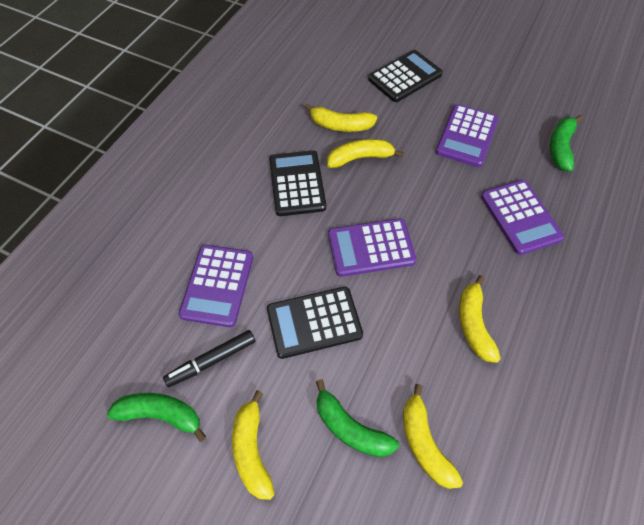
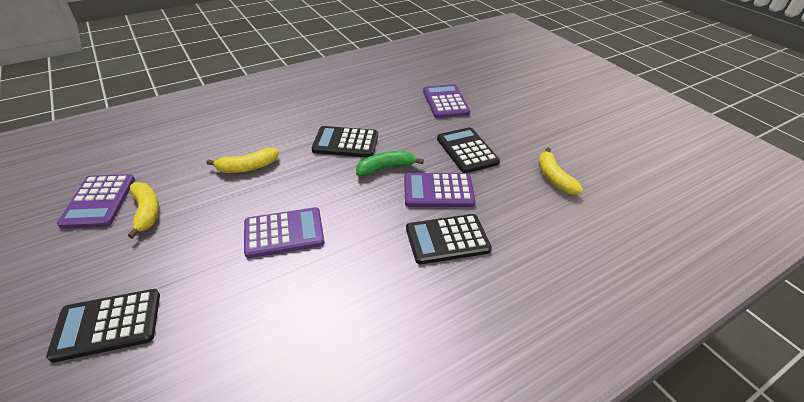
black calculator: [267,287,363,359] [269,150,326,216] [368,50,443,102] = 3 -> [46,289,160,363] [312,126,378,157] [406,214,492,264] [437,127,500,173] = 4
black marker: [163,330,256,387] = 1 -> none = 0
green banana: [107,393,206,442] [316,379,399,457] [550,115,583,172] = 3 -> [356,151,424,176] = 1
yellow banana: [232,390,274,500] [305,103,377,132] [327,139,404,168] [403,384,463,489] [459,275,501,363] = 5 -> [128,182,159,239] [206,147,279,173] [538,147,583,195] = 3

